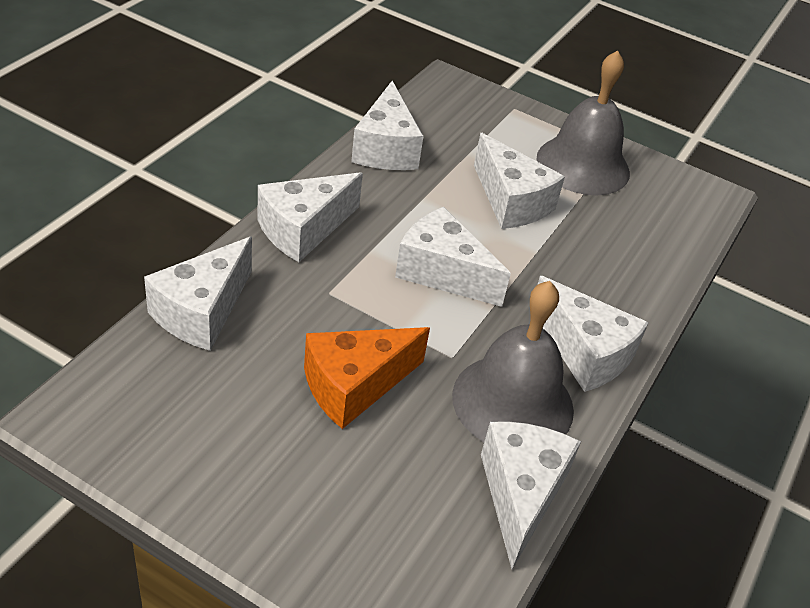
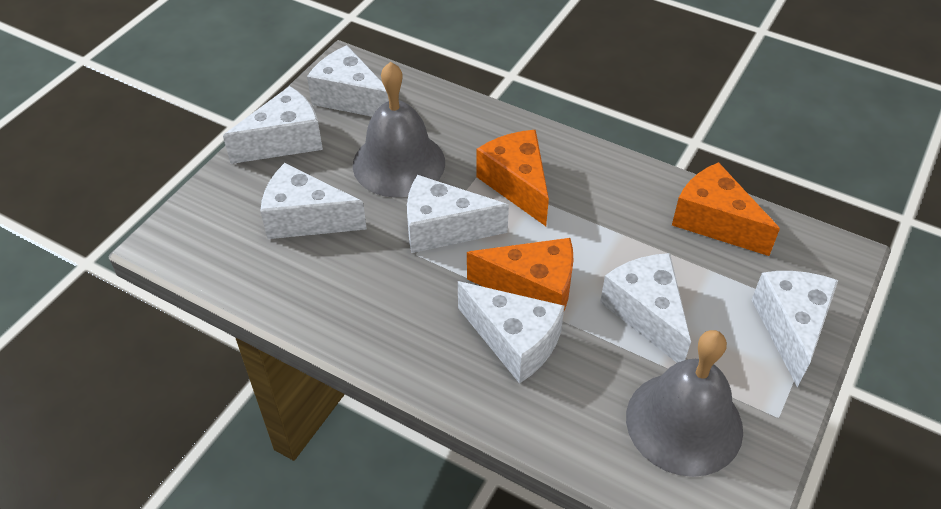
orange cheese: [304,327,430,429] = 1 -> [467,238,574,311] [476,130,549,226] [672,162,780,256] = 3

